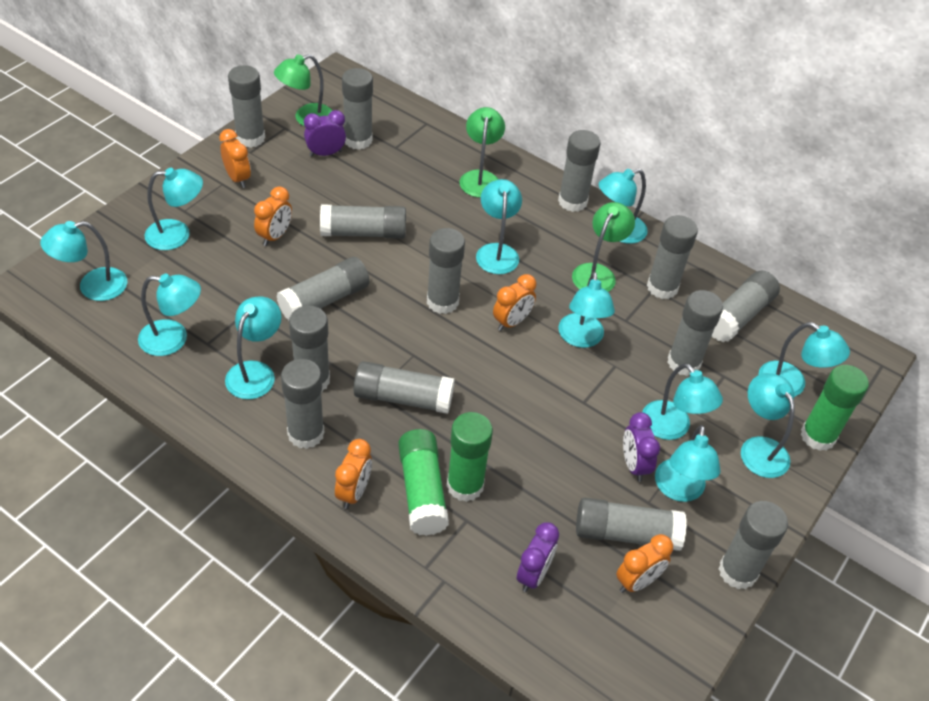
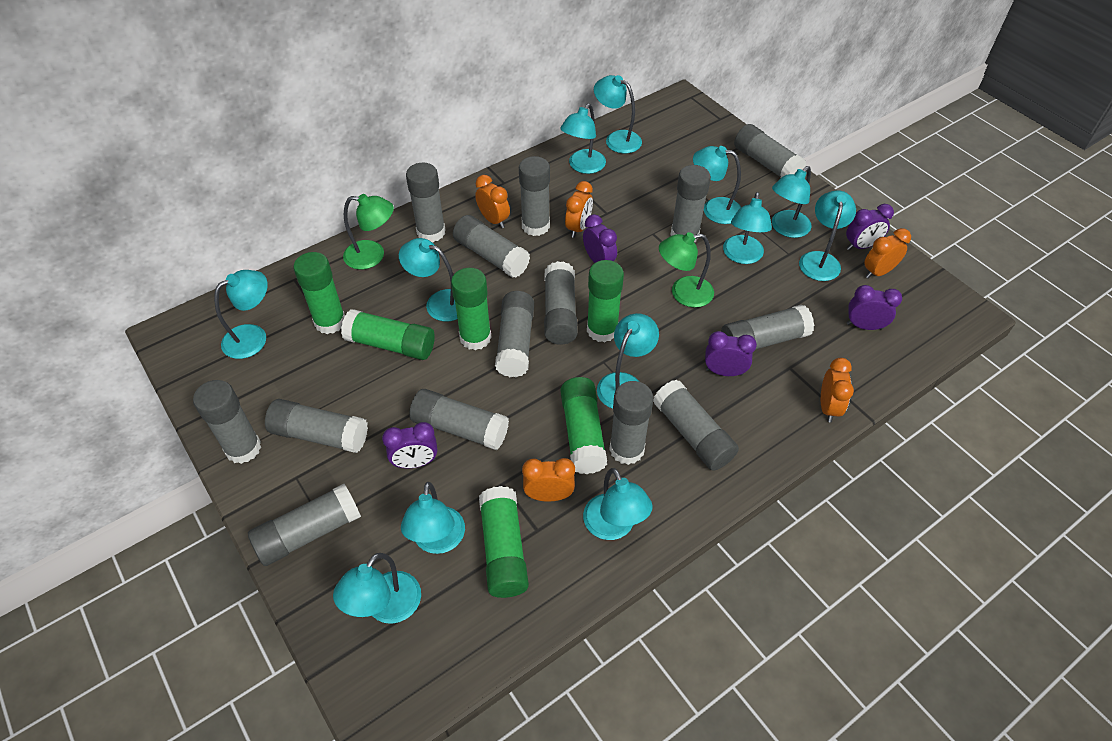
green glue stick: [398,429,449,536] [447,412,493,502] [800,365,869,451] = 3 -> [293,252,345,334] [341,309,435,360] [451,268,492,350] [479,486,529,598] [560,377,607,474] [587,260,624,342] = 6
green lamp: [274,54,333,127] [459,107,505,198] [572,202,635,292] = 3 -> [343,194,394,269] [659,232,714,307] = 2
purple clock: [304,110,346,157] [517,522,559,592] [623,412,660,482] = 3 -> [382,422,437,468] [583,214,617,263] [705,331,757,376] [846,204,894,250] [847,285,902,330] = 5
turquoise lamp: [40,221,128,301] [138,274,201,356] [144,168,203,250] [225,297,281,399] [476,179,522,274] [558,272,615,348] [599,169,648,244] [642,363,723,440] [655,425,720,502] [741,373,795,478] [759,322,850,397] = 11 -> [214,270,268,359] [333,553,421,624] [399,238,457,321] [401,482,465,554] [560,104,606,174] [583,468,653,540] [594,75,642,153] [597,313,659,409] [693,146,741,224] [723,192,772,264] [772,166,812,238] [799,190,856,281] = 12

